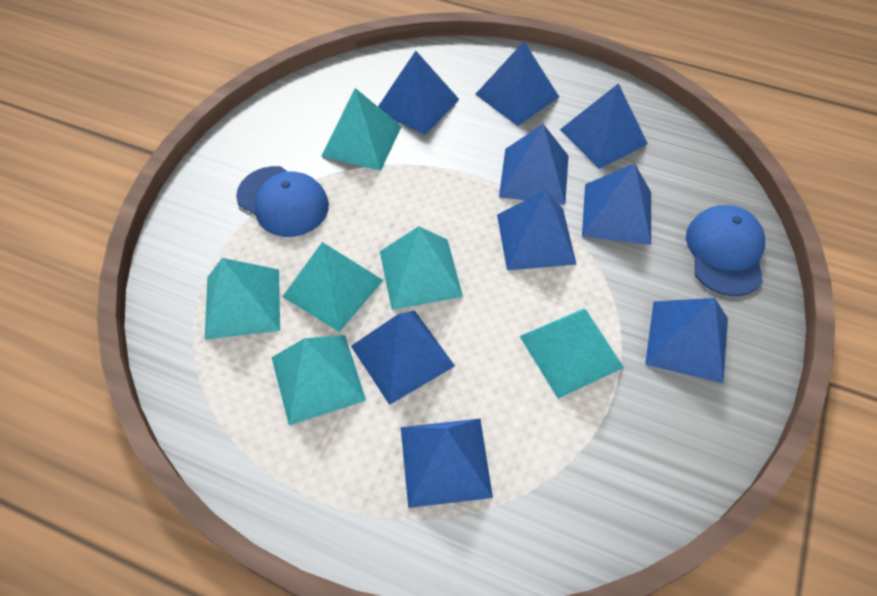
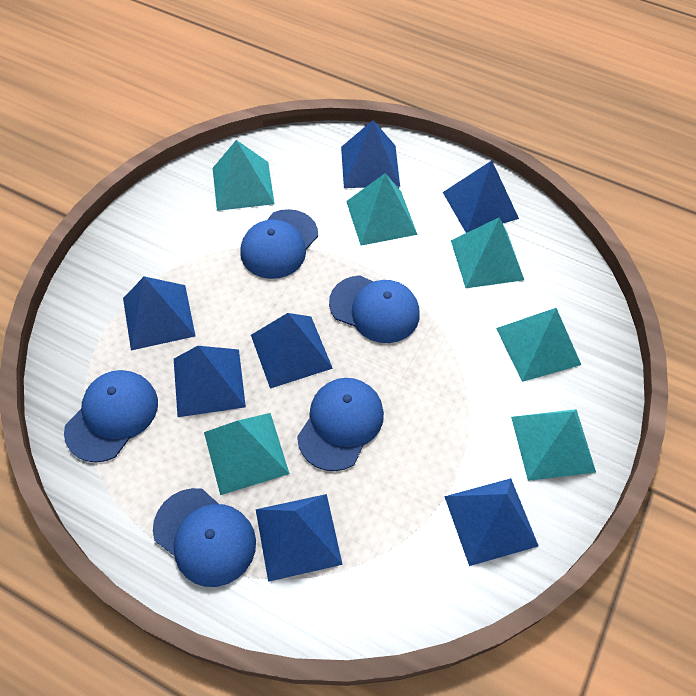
blue cap: [236,166,329,237] [686,205,765,296] = 2 -> [64,370,158,463] [153,488,256,587] [240,209,318,279] [297,378,384,471] [329,275,420,343] = 5
blue pyramid: [351,311,455,405] [378,51,459,135] [401,418,493,508] [475,42,559,126] [497,190,577,270] [499,124,569,205] [560,83,648,169] [582,163,651,245] [645,298,728,383] = 9 -> [123,276,196,350] [174,346,246,417] [251,313,333,389] [256,494,343,582] [341,120,400,188] [443,161,519,233] [444,478,539,566] = 7

